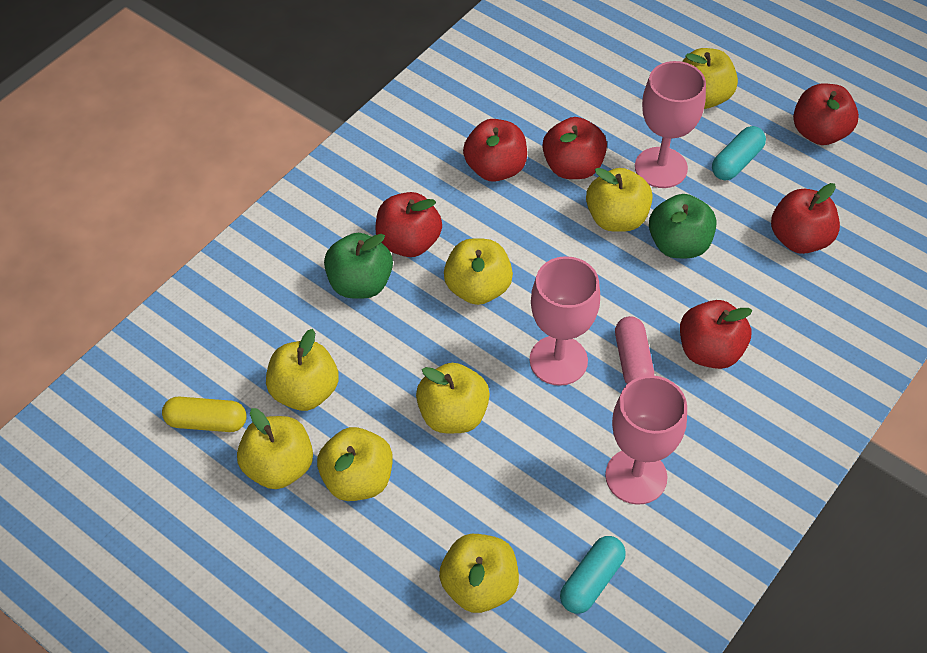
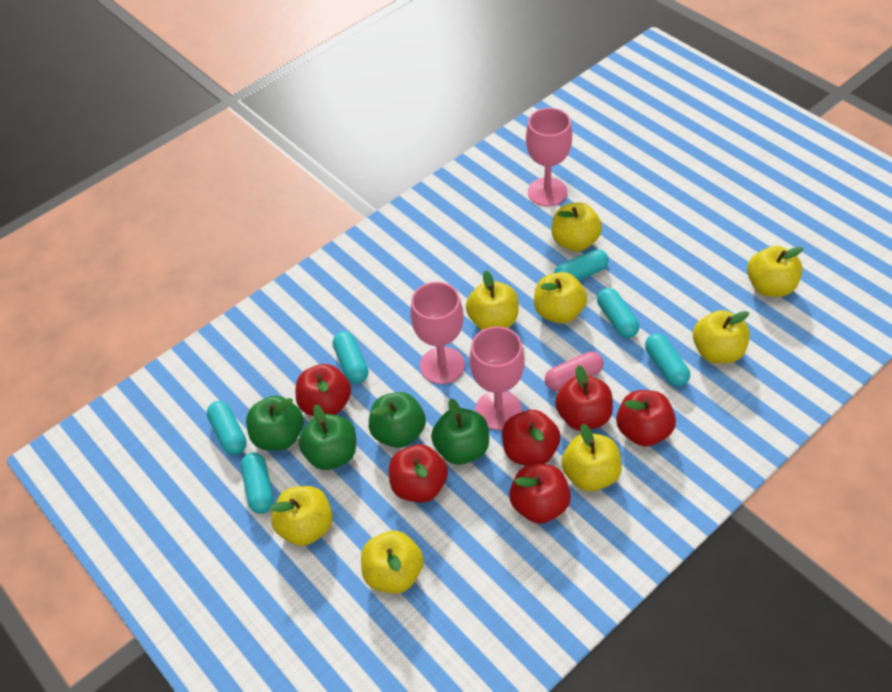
green apple: [324,233,393,299] [649,194,716,258] = 2 -> [246,395,303,451] [298,405,356,470] [369,392,426,448] [431,398,489,465] = 4
turquoise capsule: [560,536,626,614] [712,126,766,180] = 2 -> [207,401,247,455] [241,452,274,514] [333,332,368,384] [554,249,609,281] [597,288,639,338] [645,333,690,387] = 6
yellow capsule: [162,397,247,432] = 1 -> none = 0

